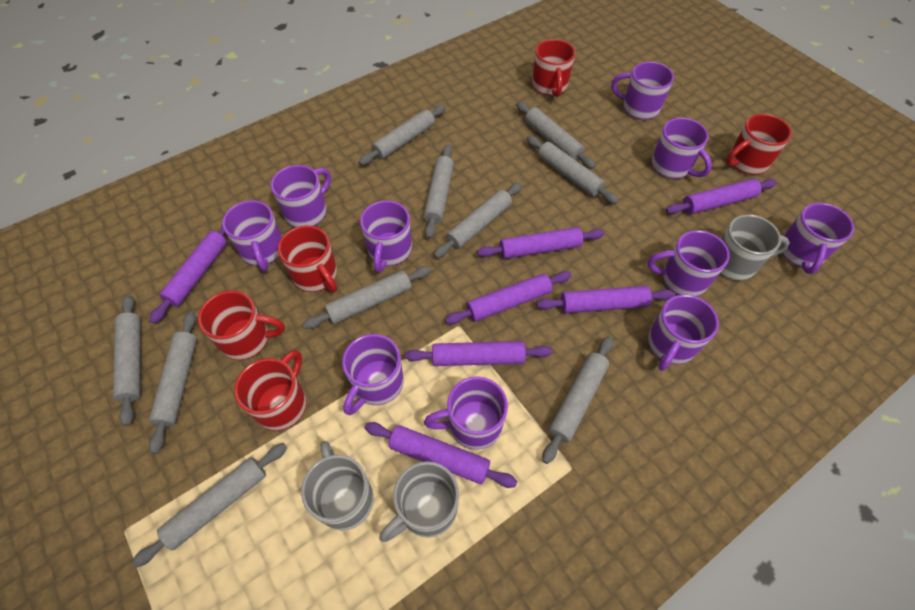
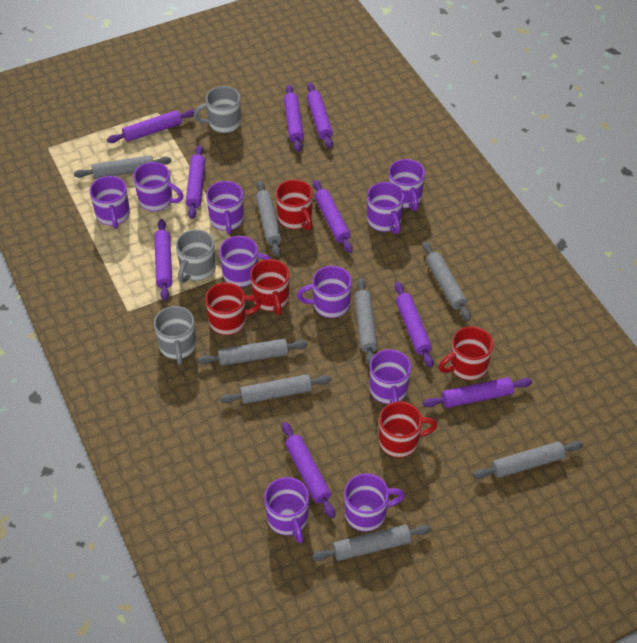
grey rolling pin: [113,295,141,426] [131,443,287,568] [149,311,197,454] [302,266,431,329] [359,105,446,165] [424,145,454,239] [434,182,522,258] [516,102,596,169] [526,136,619,204] [542,336,613,464] = 10 -> [74,155,172,179] [198,339,308,366] [220,374,331,404] [256,180,282,257] [312,525,432,561] [354,278,378,366] [423,242,471,321] [473,441,583,479] = 8
purple rolling pin: [149,226,227,324] [365,422,517,488] [405,341,552,366] [445,271,572,324] [477,227,604,259] [536,286,675,313] [666,179,777,214] = 7 -> [107,109,195,143] [154,219,172,301] [186,145,205,219] [282,421,335,518] [284,85,304,152] [307,83,333,149] [313,180,353,253] [394,281,434,368] [423,377,532,408] = 9

